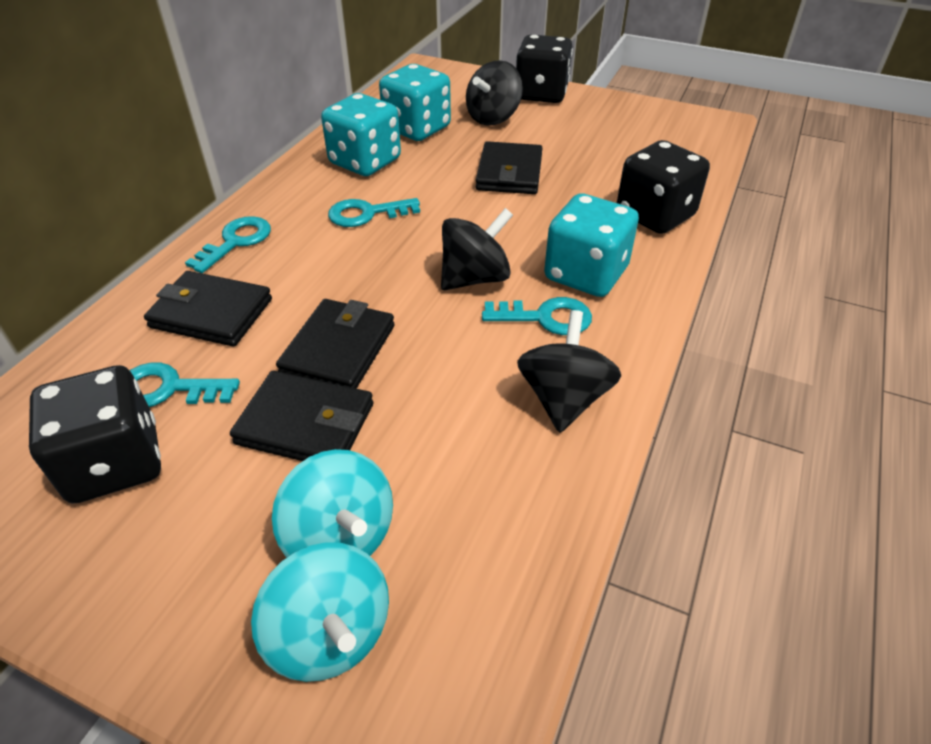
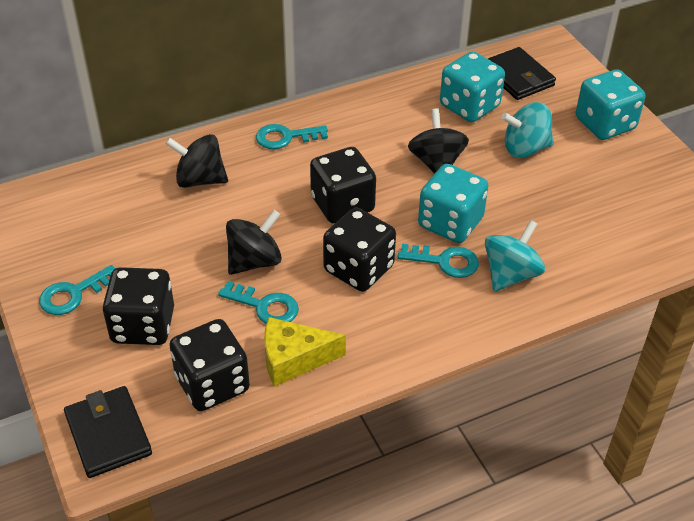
black dice: [29,365,161,503] [516,34,573,103] [617,140,710,234] = 3 -> [103,267,174,345] [169,319,250,411] [310,147,376,223] [323,208,396,292] = 4
black wallet: [144,271,272,347] [230,371,373,461] [276,299,395,389] [476,141,542,194] = 4 -> [64,386,152,478] [488,47,556,100] = 2
yellow cheese: none = 0 -> [264,317,346,387] = 1

